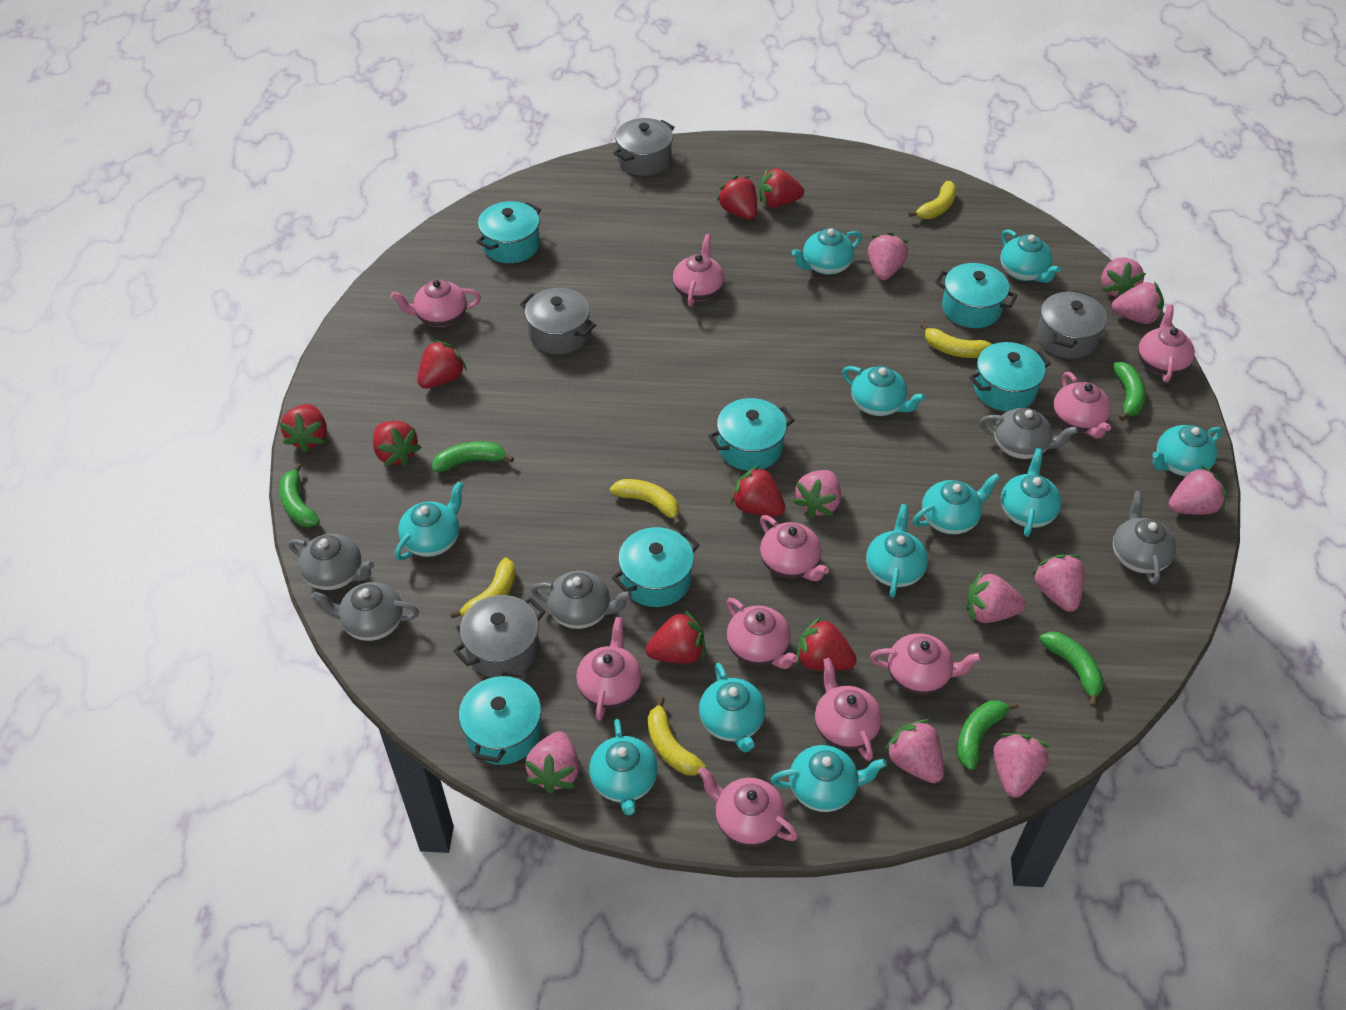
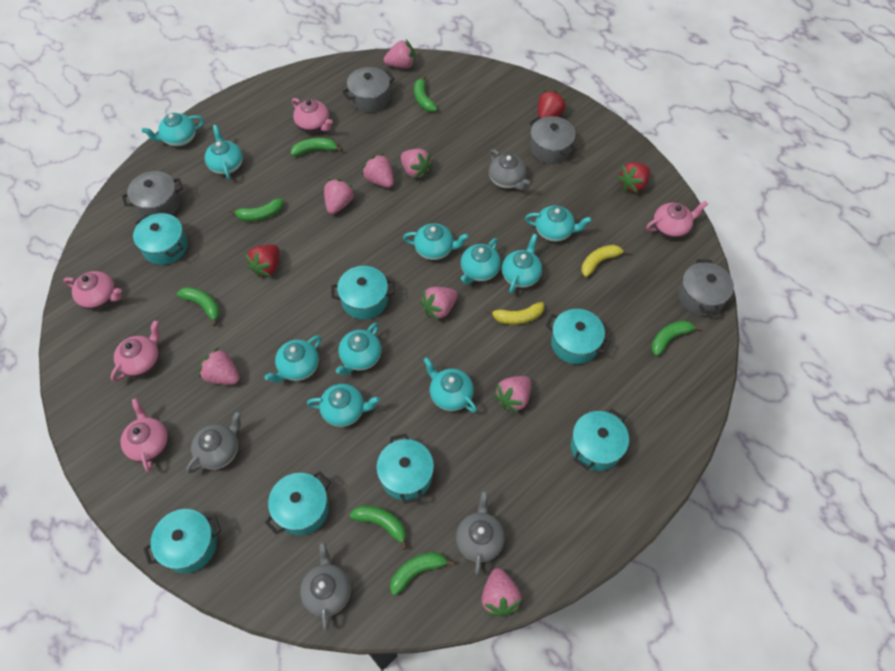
green banana: [279,463,320,527] [432,441,514,472] [957,700,1019,770] [1040,632,1104,707] [1113,362,1146,421] = 5 -> [177,287,220,326] [229,198,283,221] [291,138,342,156] [350,506,408,550] [390,552,455,595] [414,75,437,112] [651,320,702,356] = 7
grey teapot: [288,534,374,590] [312,582,419,641] [531,571,632,629] [979,408,1078,459] [1113,491,1176,585] = 5 -> [186,411,241,474] [300,542,351,631] [456,491,505,575] [489,149,530,190] = 4
pink strawberry: [525,731,579,794] [793,470,841,518] [868,233,908,280] [884,719,944,783] [966,571,1026,623] [993,733,1049,798] [1031,554,1085,612] [1101,257,1146,297] [1111,281,1164,324] [1168,465,1227,515] = 10 -> [199,347,240,385] [324,179,356,214] [362,153,394,188] [384,40,415,69] [401,149,433,179] [420,287,458,321] [481,568,522,617] [494,376,531,414] = 8
pink teapot: [391,279,481,327] [576,617,642,721] [673,234,724,307] [698,767,798,846] [726,598,798,669] [760,515,829,582] [815,658,882,761] [870,633,982,695] [1053,372,1111,439] [1138,305,1195,383] = 10 -> [64,271,122,310] [110,320,160,382] [121,398,168,472] [292,98,333,133] [646,201,708,239] = 5
red strawberry: [279,404,327,452] [373,421,421,466] [417,340,467,389] [646,610,705,664] [717,176,757,220] [731,465,785,516] [759,168,804,208] [797,617,857,671] = 8 -> [245,244,279,278] [538,90,566,118] [617,162,650,193] = 3
turquoise pot: [459,670,542,765] [476,201,541,263] [612,527,699,607] [708,398,795,471] [935,263,1017,328] [969,342,1051,412] = 6 -> [133,213,188,265] [144,509,221,573] [265,471,331,535] [331,266,395,319] [376,434,434,504] [546,309,611,364] [571,409,629,471] = 7
turquoise teapot: [395,481,464,560] [589,719,658,816] [699,663,765,752] [771,745,887,812] [792,228,862,275] [842,366,926,416] [866,504,928,598] [913,473,1000,535] [1000,229,1061,283] [1001,448,1061,537] [1152,425,1223,477] = 11 -> [141,113,204,147] [205,125,243,179] [264,335,322,383] [307,384,380,427] [336,322,381,375] [403,223,469,260] [423,357,477,413] [461,238,501,285] [502,233,542,293] [525,206,592,242] = 10
yellow banana: [450,557,516,618] [610,479,681,526] [648,696,706,776] [908,181,957,219] [920,323,992,358] = 5 -> [487,302,544,325] [581,245,630,277] = 2

